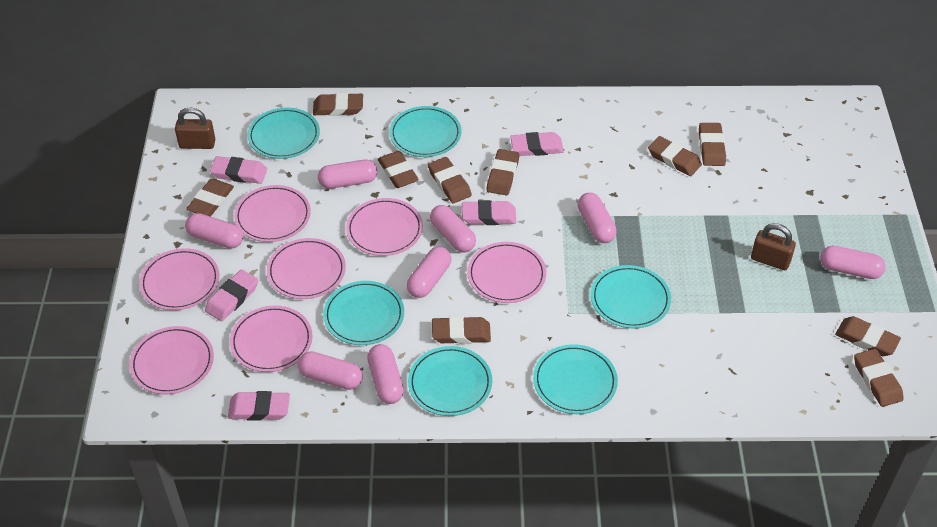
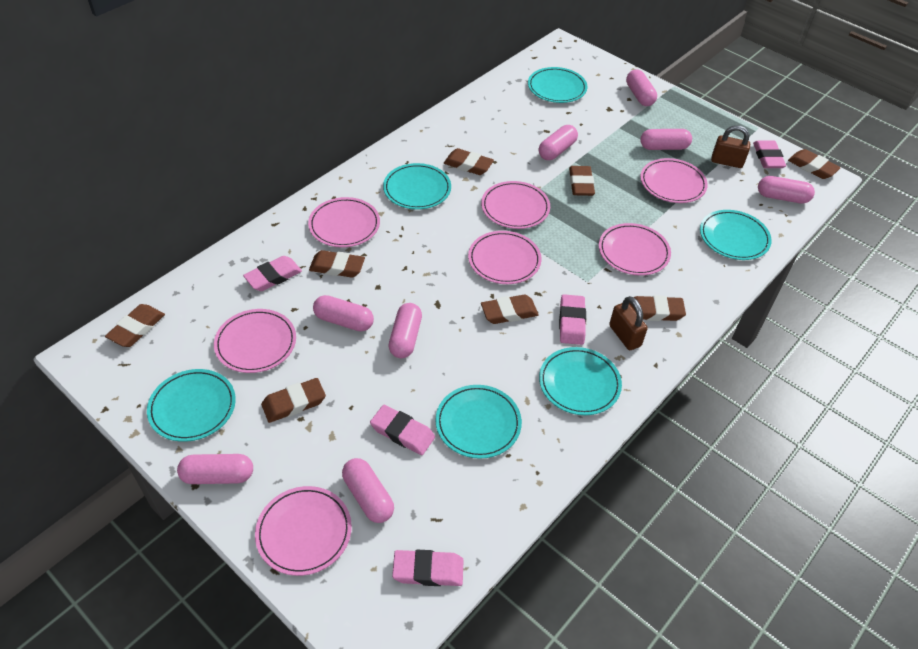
brown eraser: [186,178,234,217] [313,93,363,116] [378,151,419,188] [428,157,472,203] [432,316,491,344] [487,149,520,195] [648,136,702,176] [699,123,726,166] [835,316,901,356] [854,349,904,407] = 10 -> [105,304,165,347] [261,378,326,423] [309,250,365,278] [444,148,494,175] [481,294,539,324] [569,166,595,196] [629,295,686,321] [788,149,841,179] = 8

